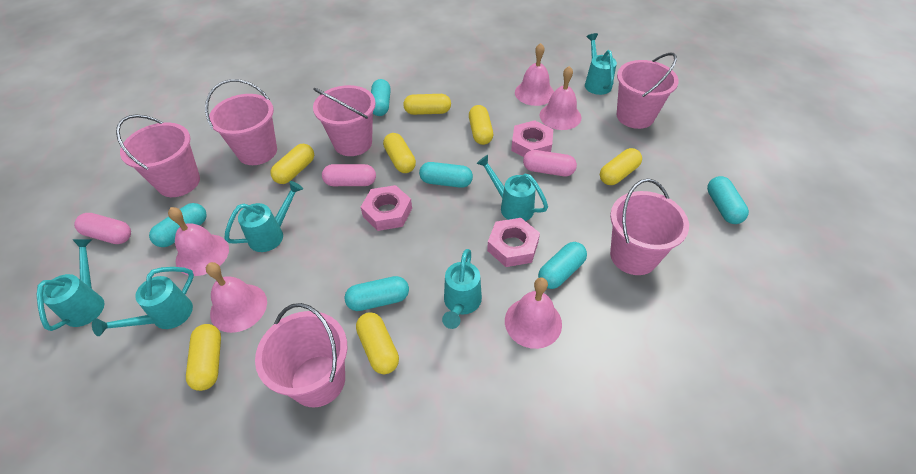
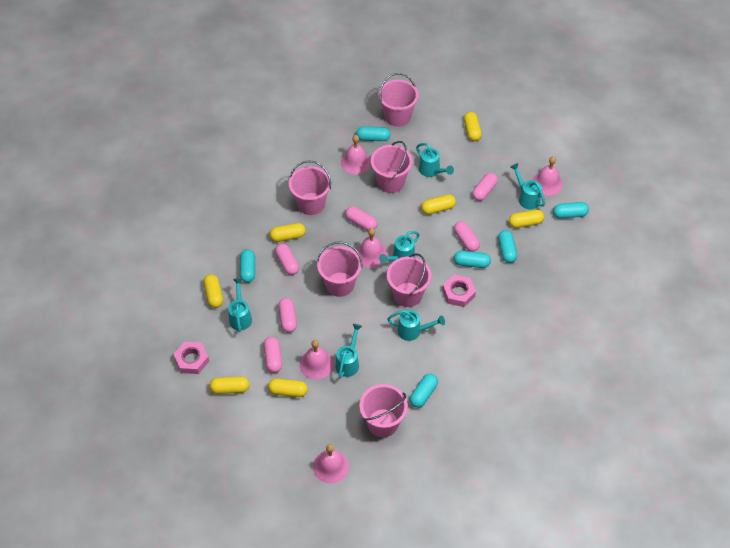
pink capsule: [74,213,131,244] [322,164,376,186] [523,150,577,176] = 3 -> [264,337,282,373] [275,244,299,275] [278,298,297,333] [345,206,377,231] [454,221,480,252] [472,173,498,201] = 6
pink nut: [361,185,412,231] [487,218,540,267] [511,120,553,157] = 3 -> [173,342,209,374] [442,275,476,307] = 2

